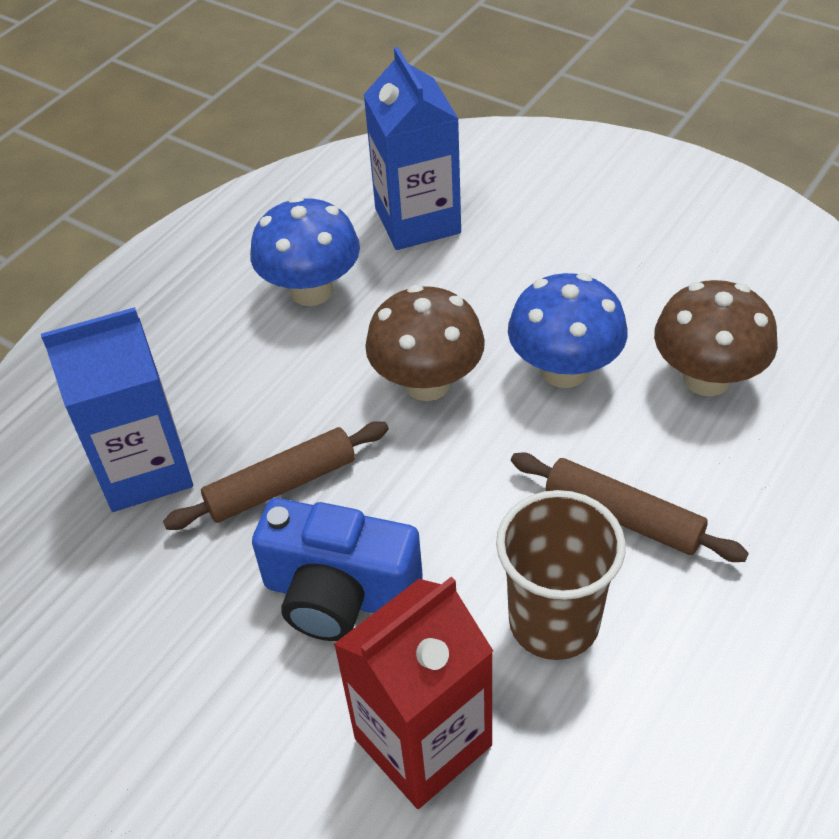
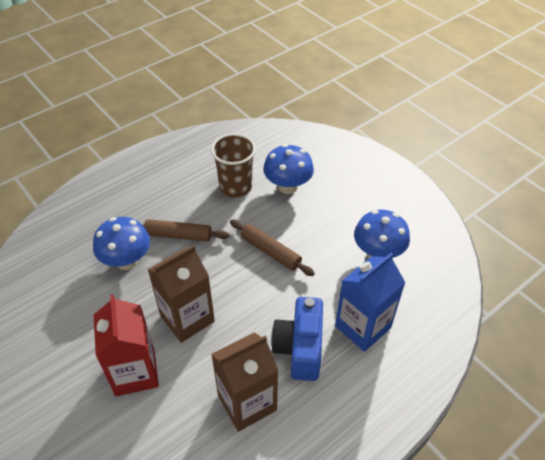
blue carton: [41,307,193,512] [364,47,461,250] = 2 -> [335,253,405,352] = 1
blue mushroom: [250,196,360,306] [508,273,628,388] = 2 -> [93,217,150,270] [263,144,314,194] [354,210,410,258] = 3
brown carton: none = 0 -> [147,245,215,343] [211,332,279,432] = 2
brown mushroom: [365,285,485,401] [654,280,778,396] = 2 -> none = 0

